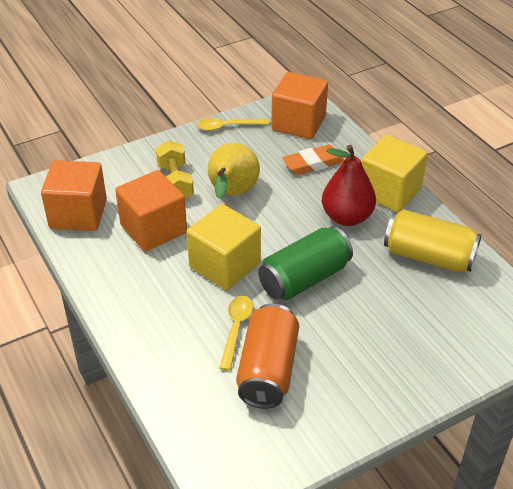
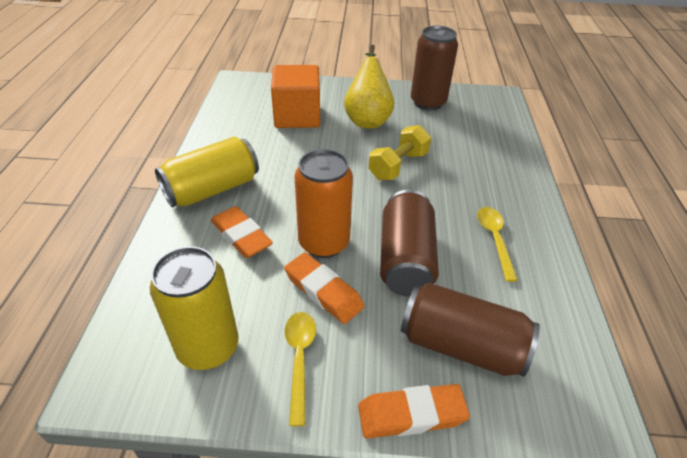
brown can: none = 0 -> [380,189,439,297] [401,282,540,377] [411,26,458,111] = 3
green can: [258,226,353,300] = 1 -> none = 0
orange cube: [41,160,107,231] [115,170,187,252] [271,72,328,139] = 3 -> [271,65,320,128] = 1
orange eraser: [282,145,344,175] = 1 -> [211,206,273,258] [284,253,364,324] [358,384,470,439] = 3
red pear: [322,145,376,226] = 1 -> none = 0
yellow can: [384,209,482,272] = 1 -> [150,246,238,370] [155,137,259,207] = 2
yellow cube: [187,204,261,290] [361,135,428,212] = 2 -> none = 0

